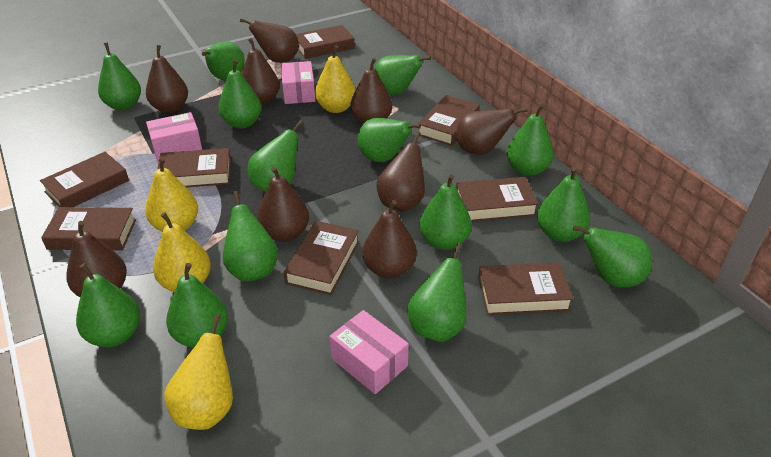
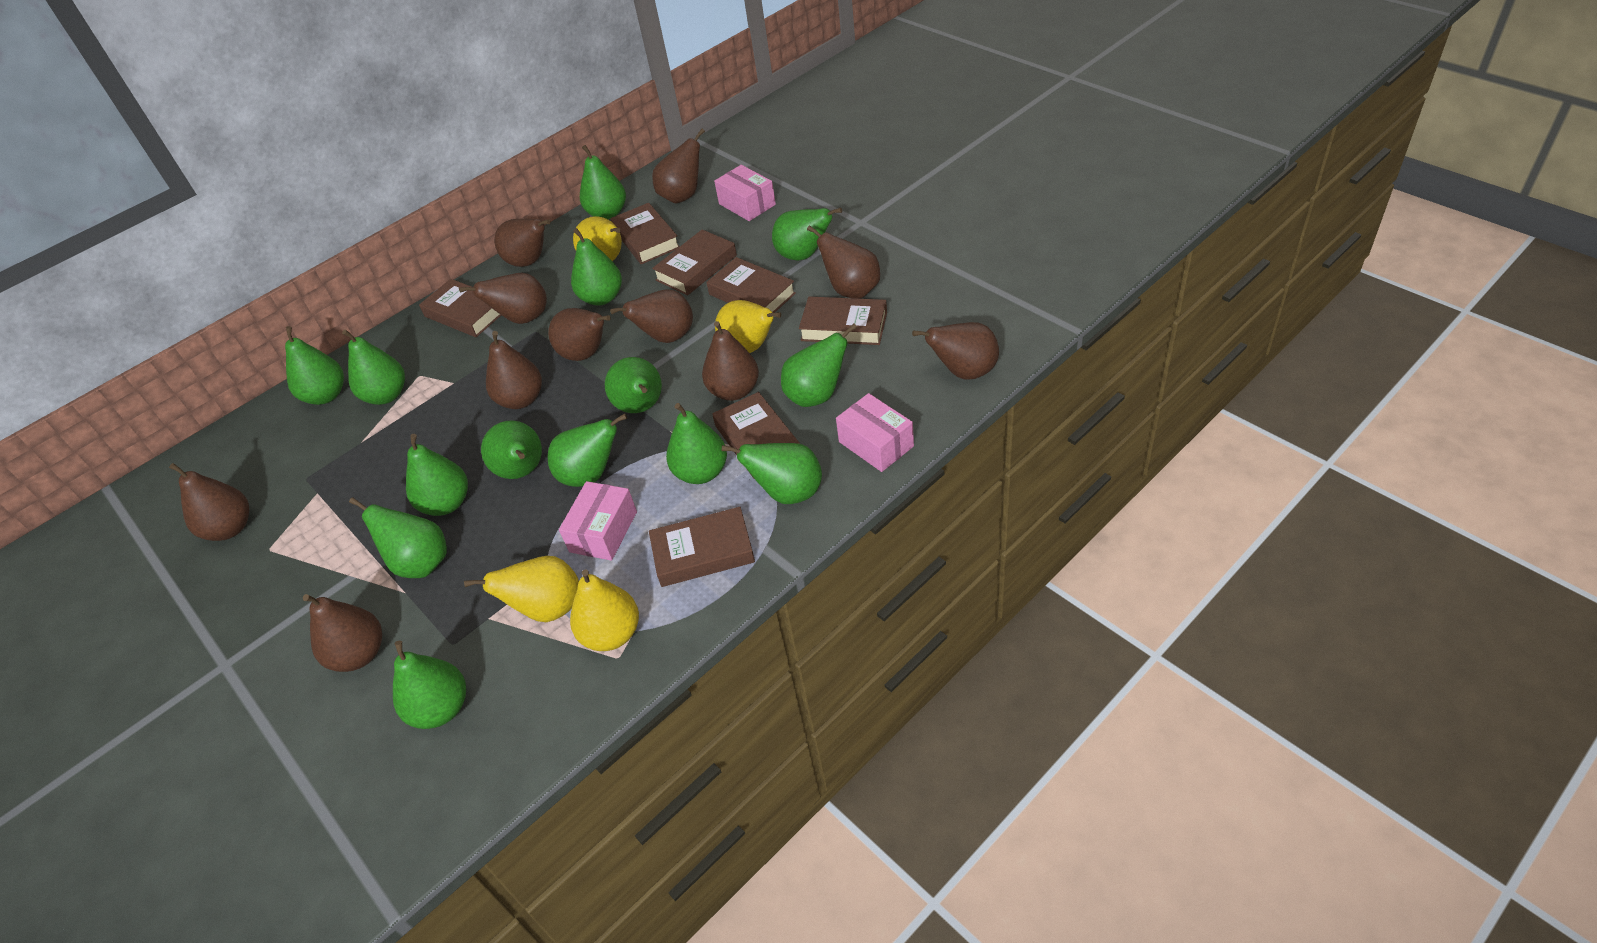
brown book: [40,152,129,207] [41,207,136,251] [157,148,231,187] [284,221,359,295] [296,25,355,59] [418,95,480,146] [456,177,538,222] [478,262,573,315] = 8 -> [419,279,501,337] [610,203,680,264] [649,507,755,587] [652,230,737,295] [706,257,796,313] [712,392,800,477] [799,297,887,345] = 7
brown pear: [66,221,127,297] [146,45,188,113] [240,18,299,63] [241,38,280,105] [257,167,309,242] [350,58,392,124] [362,200,417,278] [376,132,425,212] [456,108,527,155] = 9 -> [169,463,249,541] [303,594,382,672] [459,273,547,324] [486,331,542,409] [494,219,551,267] [548,308,611,361] [610,289,693,343] [652,129,705,203] [702,321,759,401] [807,225,880,299] [912,322,999,380] = 11

